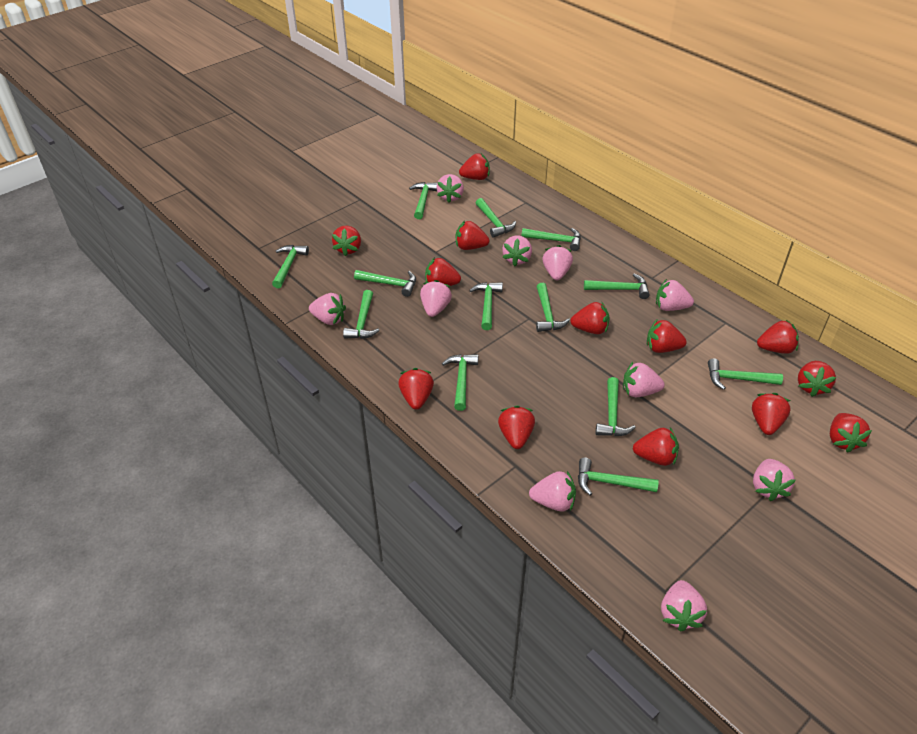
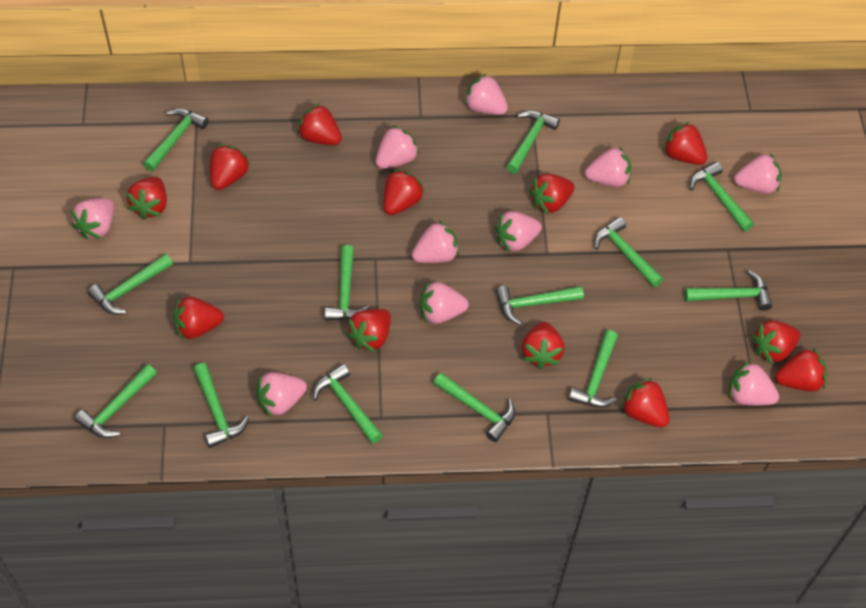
red strawberry: [332,226,361,256] [398,368,434,410] [425,257,461,286] [456,221,490,250] [459,153,490,180] [498,406,535,449] [571,302,610,334] [633,428,679,466] [647,320,687,353] [752,393,791,435] [757,320,799,354] [798,361,836,397] [830,413,872,453] = 13 -> [126,177,167,220] [173,296,224,339] [210,144,250,190] [297,103,342,145] [346,309,391,352] [384,169,424,215] [522,322,564,369] [529,174,575,214] [620,378,670,428] [663,122,707,165] [752,320,800,364] [775,348,827,392] = 12

